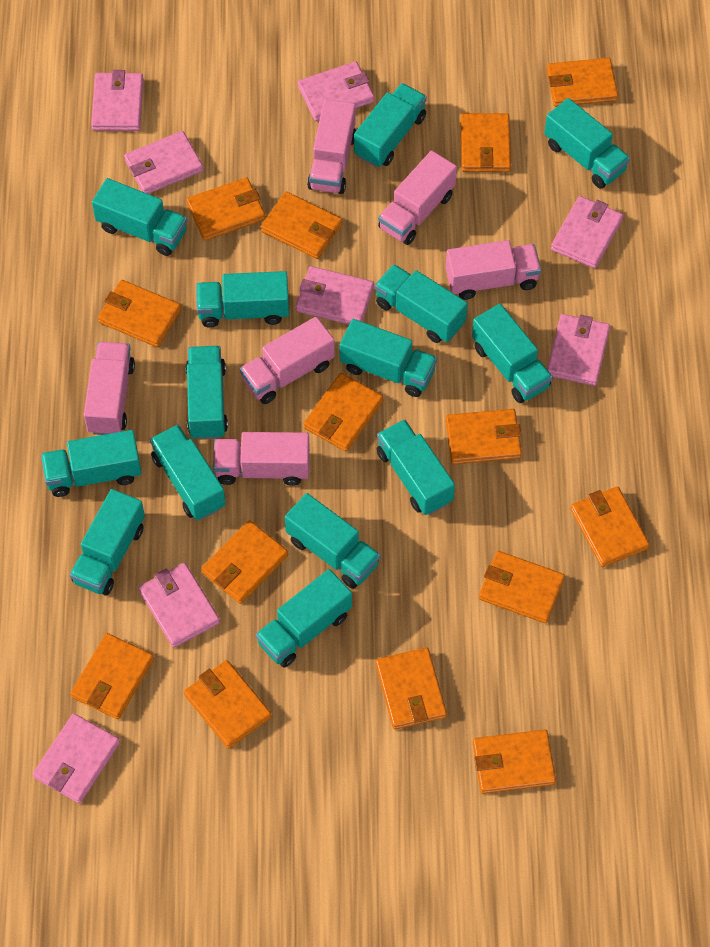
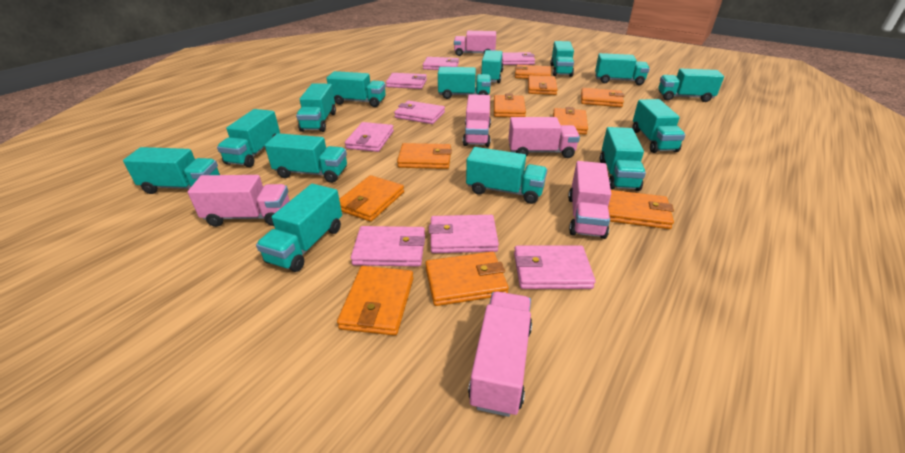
orange wallet: [70,633,154,719] [98,280,181,347] [184,660,272,749] [186,177,265,241] [201,520,288,604] [261,192,342,259] [303,373,383,452] [376,647,447,730] [445,409,522,465] [460,113,511,172] [473,729,556,794] [479,551,565,623] [547,58,618,107] [571,486,650,567] = 14 -> [337,266,413,336] [339,175,404,222] [397,143,452,169] [425,252,509,306] [494,93,526,117] [515,65,551,79] [528,75,558,95] [553,107,588,135] [581,88,625,107] [608,190,674,229] = 10

